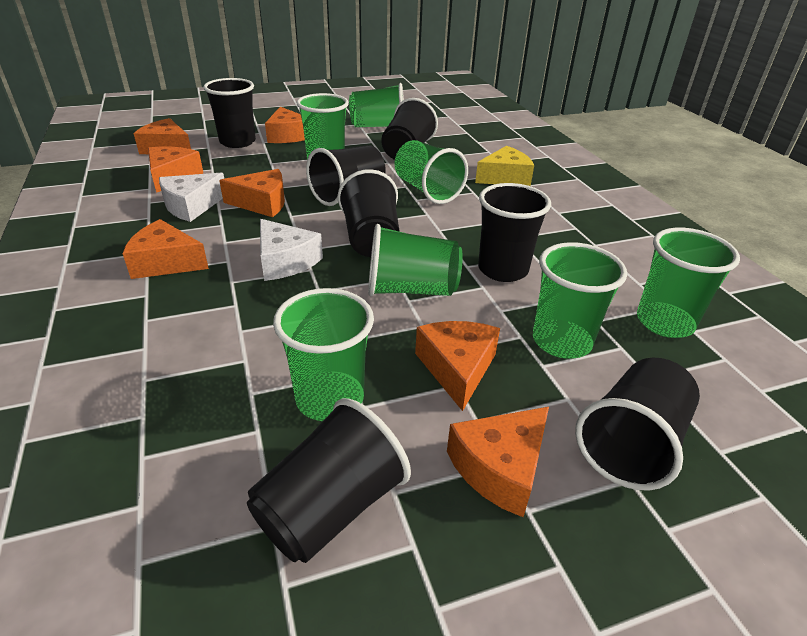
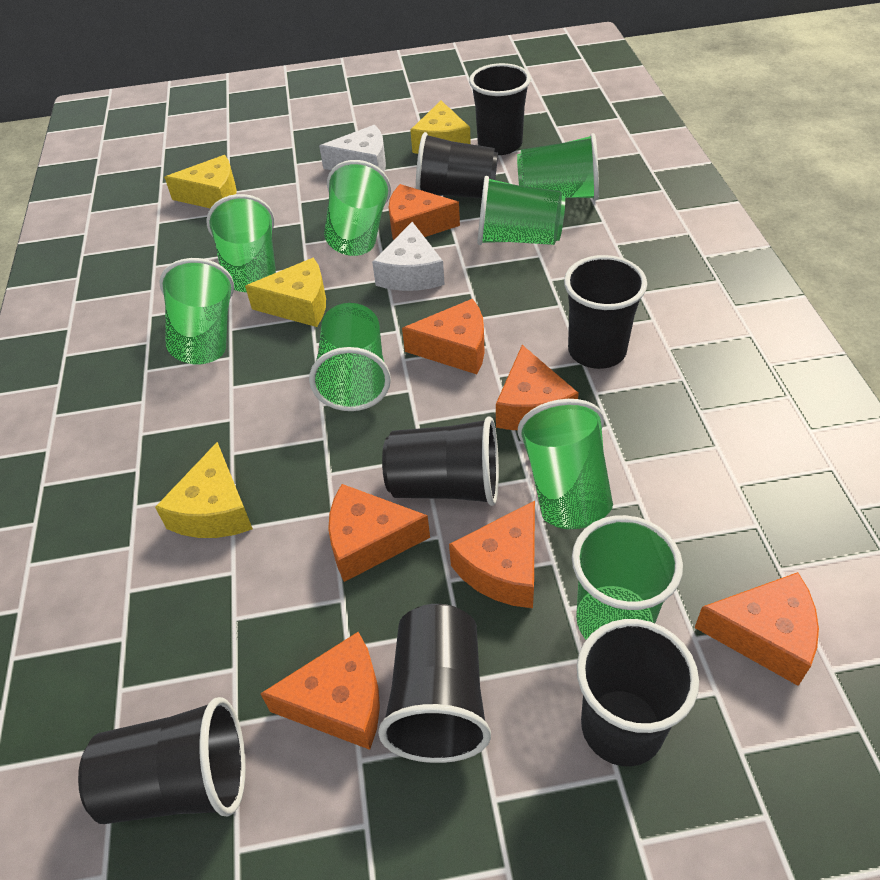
green cup: [273,288,374,421] [297,93,349,160] [349,83,404,127] [368,224,463,296] [395,140,468,204] [533,242,627,359] [637,228,740,338] = 7 -> [159,258,234,365] [206,194,276,292] [309,303,391,411] [324,160,391,256] [477,176,565,245] [517,133,599,201] [518,399,613,529] [572,515,683,640] = 8
yellow cheese: [475,146,534,186] = 1 -> [155,442,253,538] [164,155,237,208] [245,258,326,327] [410,100,471,154] = 4

